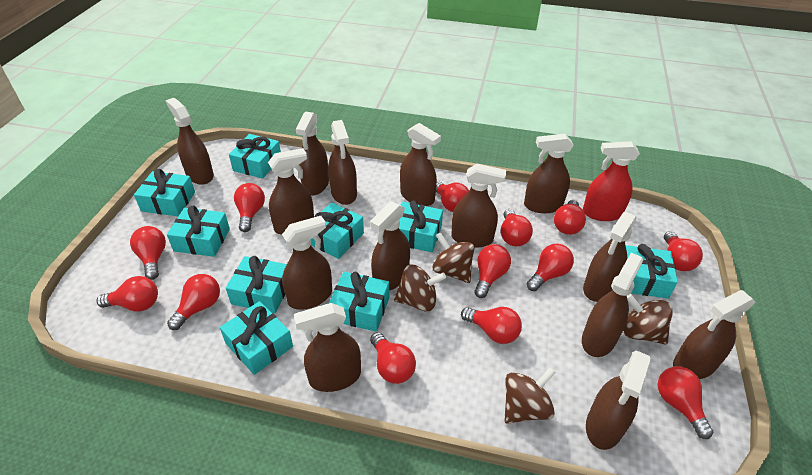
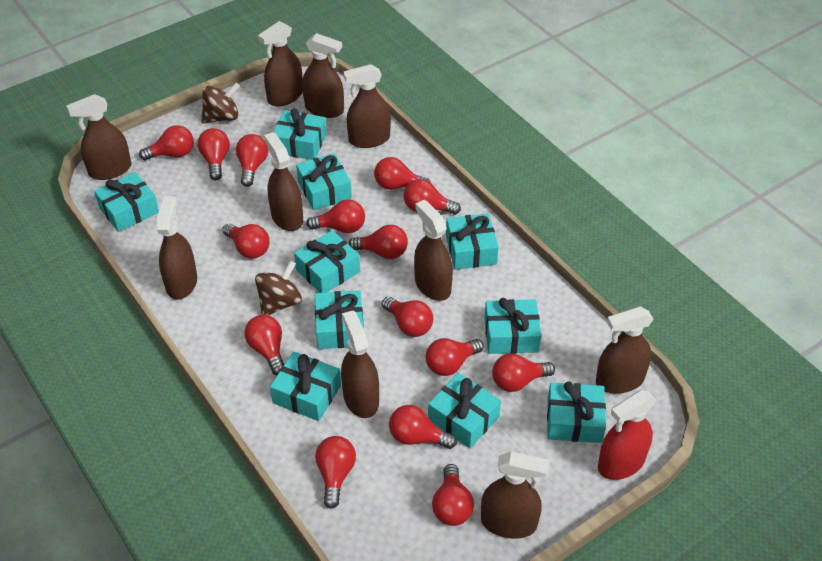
brown spinning top: [394,265,446,311] [432,232,474,283] [504,367,556,424] [623,294,673,345] = 4 -> [201,82,240,123] [255,260,302,315] = 2
brown spray bottle: [166,98,214,185] [268,148,314,235] [282,216,332,310] [294,303,361,392] [296,112,329,196] [328,120,357,205] [370,201,410,291] [400,123,441,206] [451,164,506,248] [524,134,574,213] [582,253,643,357] [583,212,637,302] [586,350,651,450] [673,290,755,379] = 14 -> [66,94,132,180] [157,196,197,300] [258,21,303,106] [264,132,303,231] [302,33,344,118] [341,310,379,418] [343,64,391,148] [414,200,453,301] [481,451,550,539] [596,307,653,394] = 10
red light bulb: [97,276,158,312] [130,226,166,280] [167,274,220,330] [234,183,265,232] [370,332,416,384] [436,181,469,212] [461,307,522,344] [474,244,511,298] [501,209,533,246] [527,243,574,291] [554,200,586,235] [657,367,713,439] [664,231,703,271] = 13 -> [139,125,194,160] [198,128,230,180] [222,223,270,258] [236,134,268,187] [244,315,284,375] [306,199,365,233] [315,436,356,509] [349,225,408,259] [374,157,431,190] [382,297,433,337] [389,405,457,449] [403,179,461,215] [426,338,484,376] [432,464,474,526] [492,354,555,392] = 15
turquoise gift: [134,169,195,216] [167,206,230,257] [220,301,293,375] [226,256,287,313] [229,134,281,179] [311,202,364,259] [329,272,389,332] [399,200,443,252] [625,244,678,298] = 9 -> [94,172,159,232] [270,351,341,421] [273,108,327,160] [294,230,360,293] [296,153,352,210] [315,290,364,349] [428,373,501,448] [446,213,499,270] [485,298,541,354] [547,381,606,443] = 10

